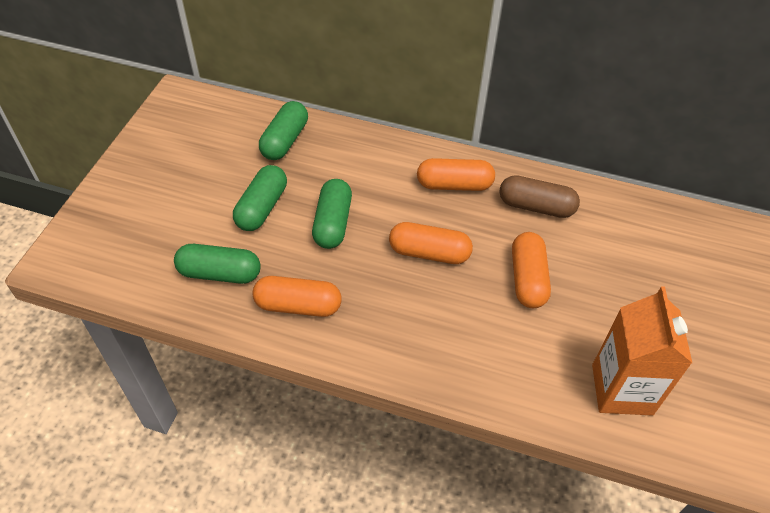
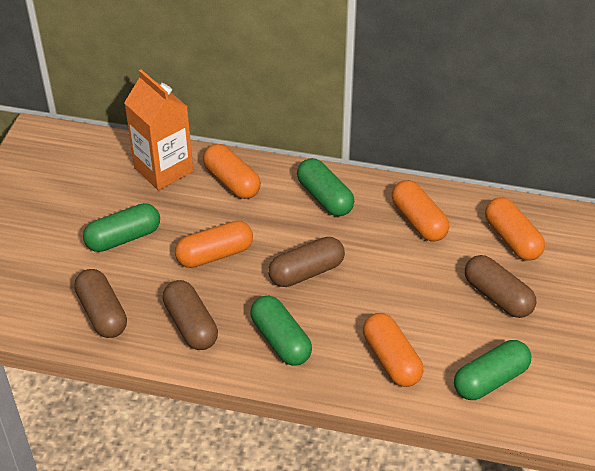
brown capsule: [499,175,580,218] = 1 -> [74,269,127,338] [163,280,218,350] [268,237,345,287] [465,255,536,318] = 4
orange capsule: [252,276,342,317] [389,222,473,264] [417,158,495,191] [512,232,551,308] = 4 -> [175,221,253,268] [203,144,261,199] [363,313,423,387] [392,180,449,242] [485,197,545,261] = 5

